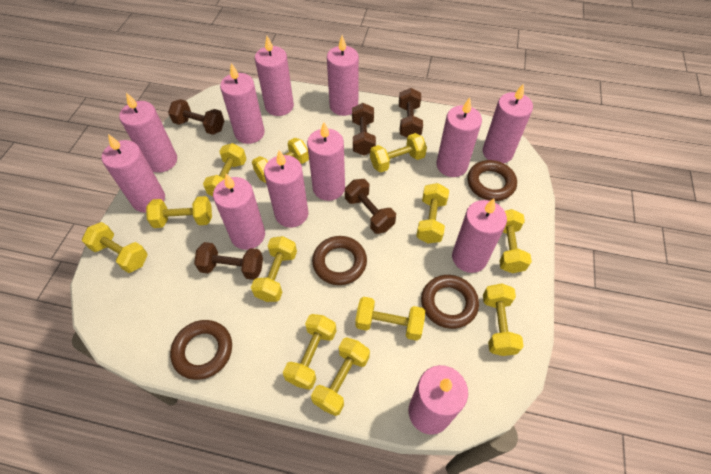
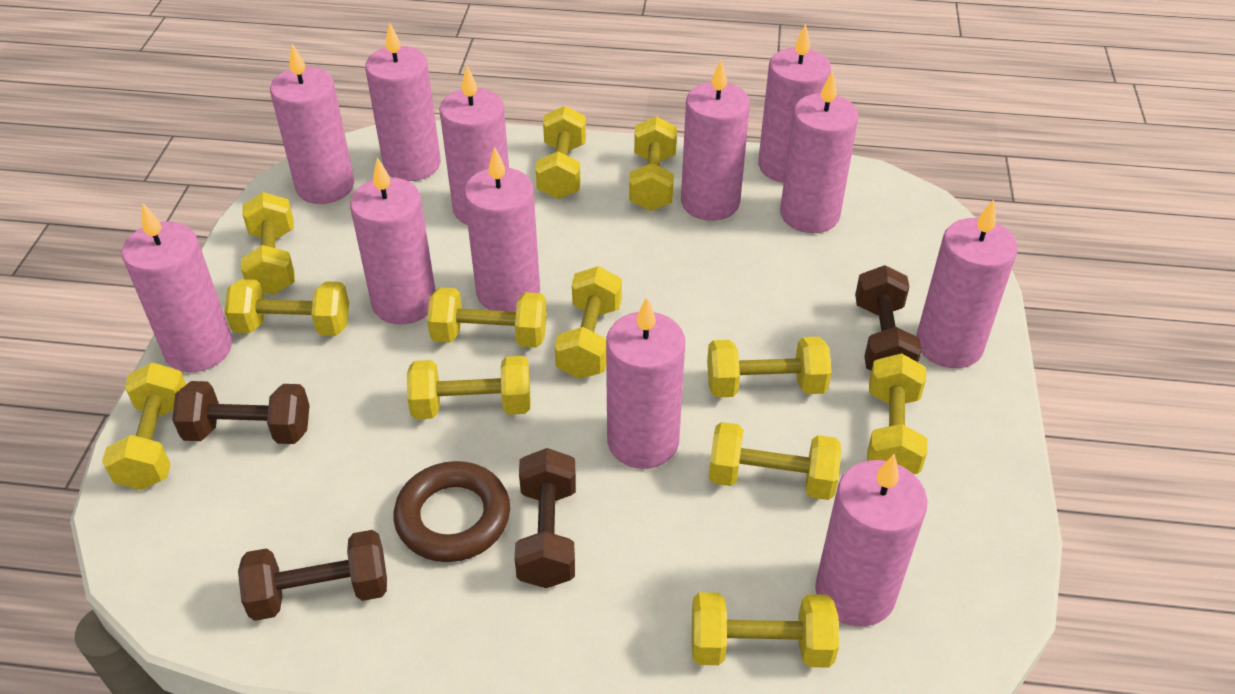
brown dumbbell: [168,99,224,135] [194,242,263,280] [345,179,396,234] [352,103,376,156] [399,88,423,137] = 5 -> [172,381,310,444] [238,530,387,621] [515,448,576,588] [855,265,922,371] = 4
brown ring: [170,320,232,380] [312,236,367,285] [421,275,479,329] [467,160,517,201] = 4 -> [394,461,510,562] = 1

